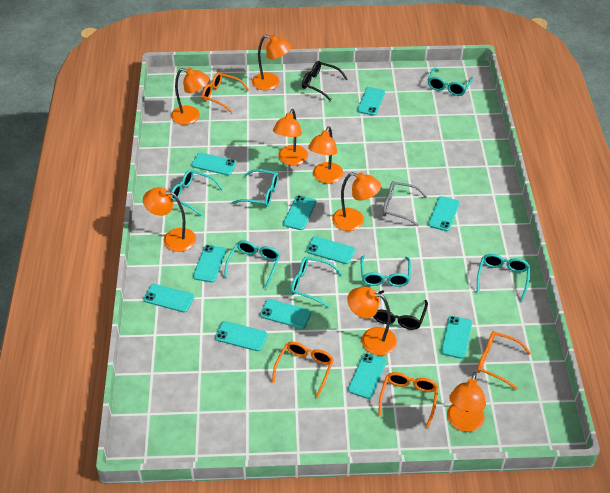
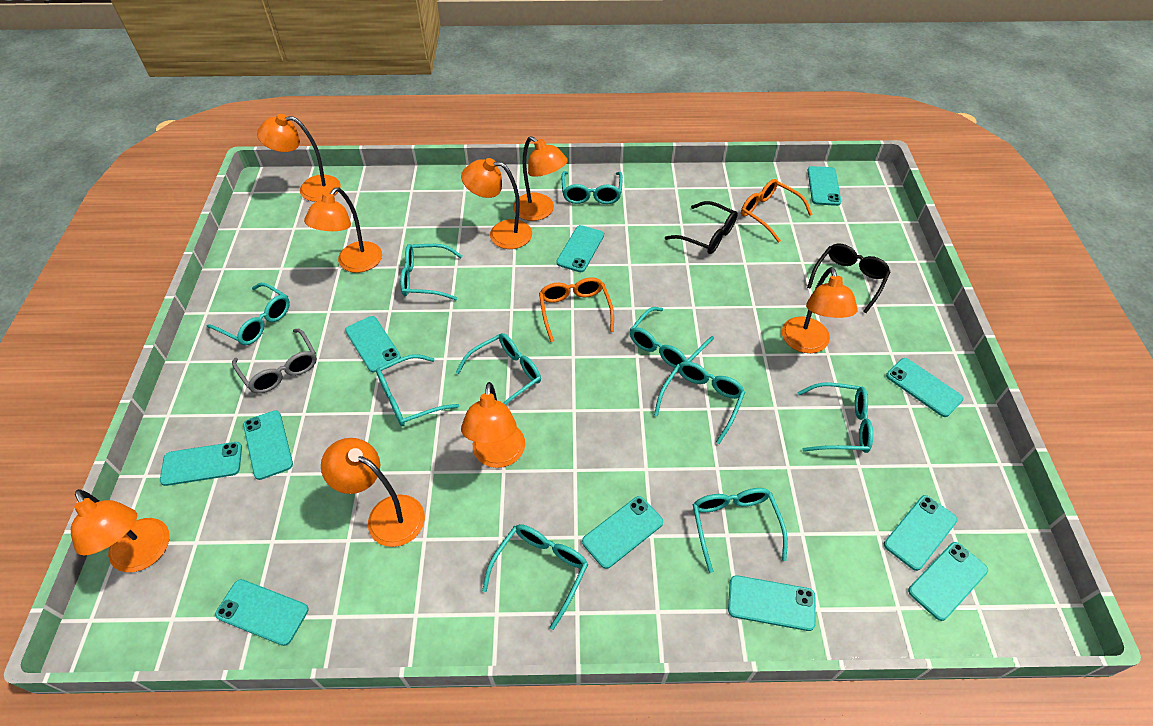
orange glasses: [202,72,249,112] [272,342,334,397] [379,372,438,427] [477,332,531,390] = 4 -> [539,277,614,342] [741,179,813,243] = 2
turquoise glasses: [171,170,223,216] [224,240,280,289] [232,169,278,207] [291,256,342,307] [361,255,411,287] [428,68,474,96] [477,254,530,301] = 7 -> [207,283,290,345] [376,354,459,426] [400,244,462,300] [456,333,541,405] [482,524,588,630] [562,171,623,204] [630,307,714,368] [654,361,745,444] [693,488,788,573] [797,383,873,453] = 10

